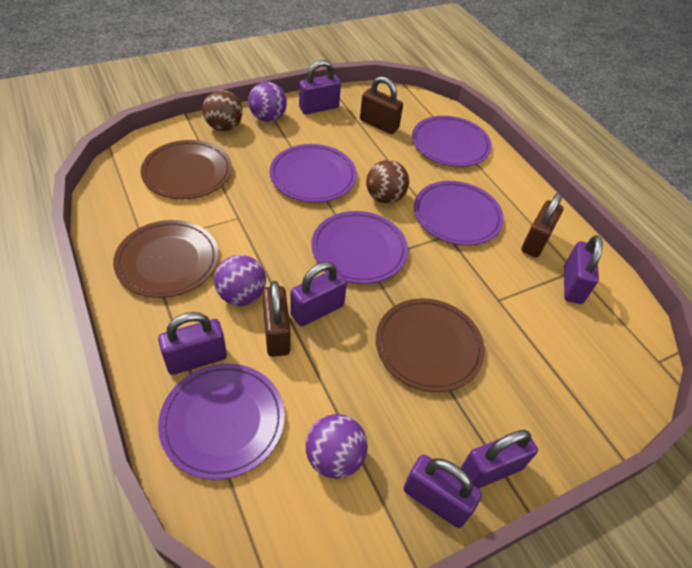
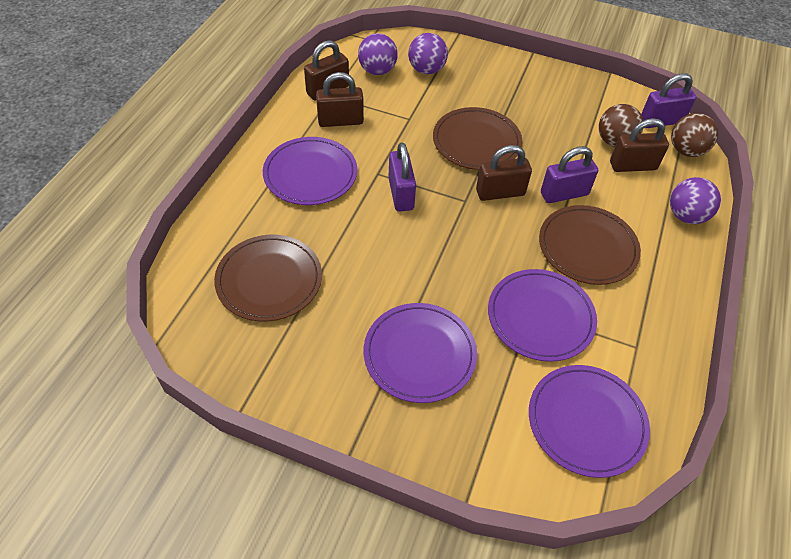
brown padlock: [262,281,290,357] [360,76,403,134] [521,193,564,258] = 3 -> [304,40,349,101] [316,72,364,127] [476,145,532,201] [610,118,669,172] = 4
purple padlock: [158,312,227,375] [290,262,347,326] [299,60,341,114] [403,454,482,528] [461,430,538,489] [564,235,603,304] = 6 -> [388,142,416,212] [541,146,598,203] [641,73,696,128] = 3
purple plate: [158,364,285,480] [269,144,357,202] [311,211,408,284] [412,116,492,167] [414,181,504,245] = 5 -> [263,137,357,205] [364,303,477,403] [488,269,597,362] [529,365,650,478] = 4

